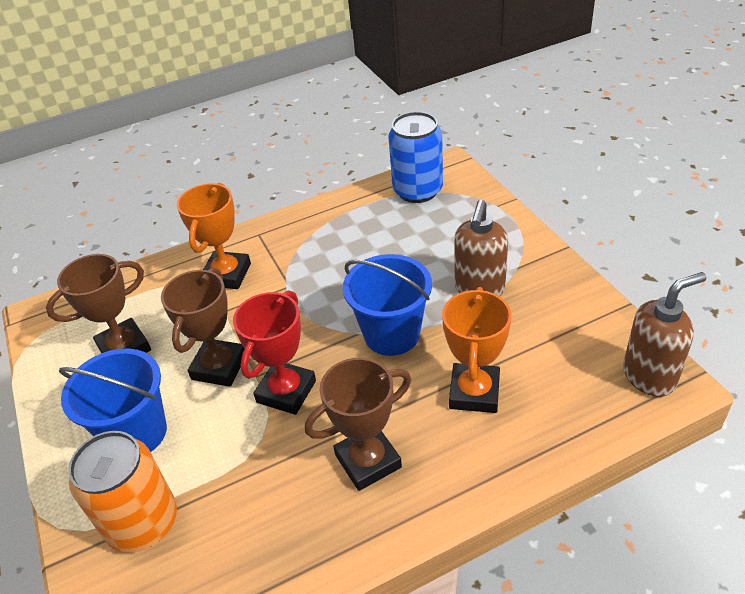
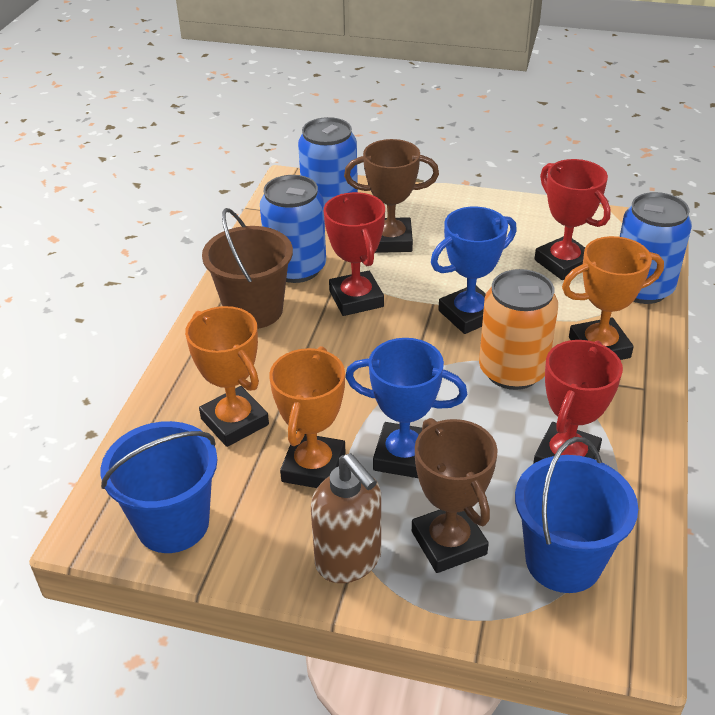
blue can: [388,112,443,203] = 1 -> [260,175,326,283] [298,117,358,206] [620,192,692,304] = 3
blue trophy: none = 0 -> [345,338,467,478] [431,207,517,334] = 2
brown bucket: none = 0 -> [202,208,293,329] = 1
brown soap dispenser: [454,200,508,296] [623,272,707,397] = 2 -> [311,453,381,583] = 1
brown trophy: [46,254,151,353] [161,268,245,387] [305,358,411,491] = 3 -> [344,139,439,253] [412,418,498,573] = 2
orange trophy: [177,183,251,289] [442,287,512,413] = 2 -> [185,306,269,447] [269,346,346,488] [562,236,664,360] = 3
red trophy: [233,290,316,415] = 1 -> [324,192,385,316] [533,340,623,464] [535,159,611,280] = 3

